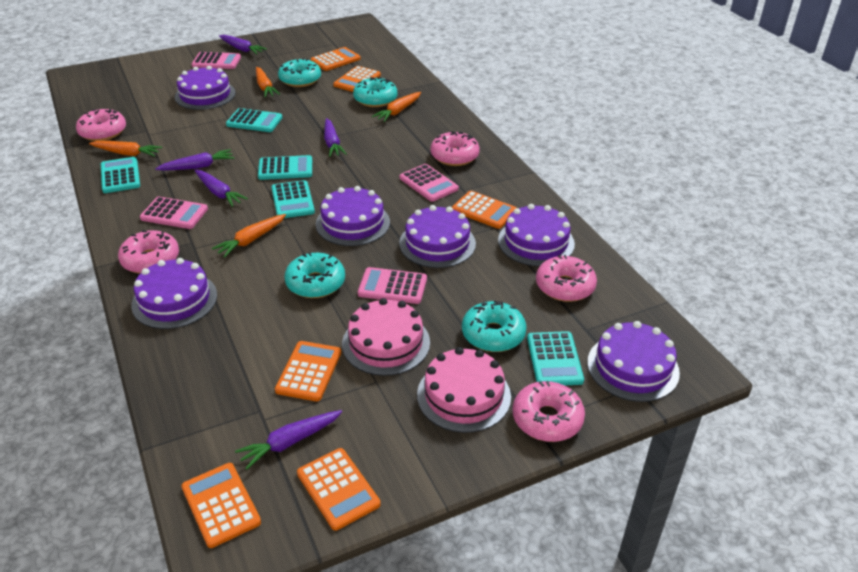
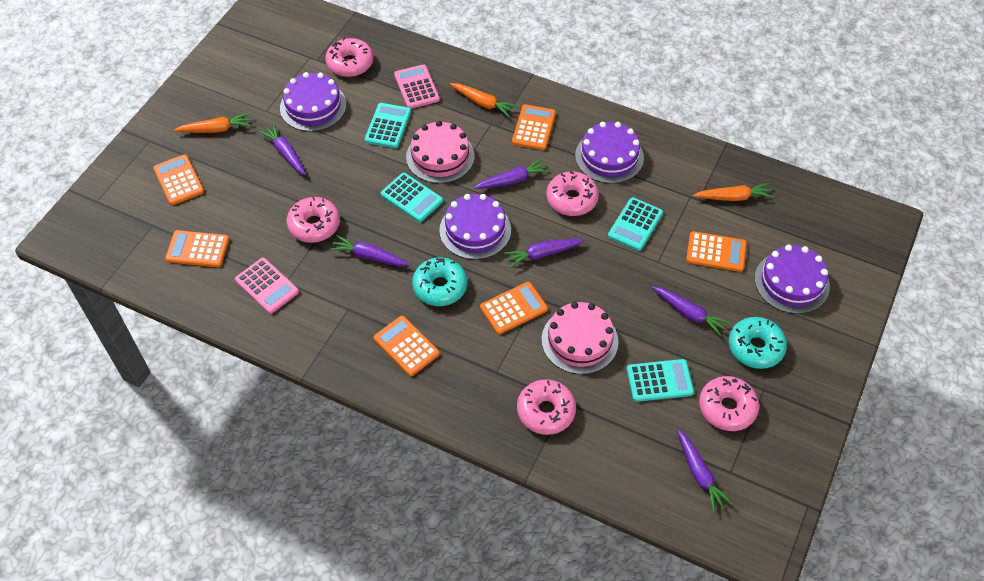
orange carrot: [89,141,162,157] [212,214,286,258] [256,67,280,97] [372,92,421,122] = 4 -> [174,113,251,133] [450,83,518,118] [693,183,774,201] = 3
pink calculator: [140,197,208,229] [192,52,241,69] [358,267,427,304] [400,164,459,202] = 4 -> [235,258,299,314] [394,64,440,109] = 2
purple cake: [131,258,217,329] [175,66,235,110] [316,186,390,246] [399,205,476,268] [498,204,575,266] [587,321,680,402] = 6 -> [280,72,346,132] [439,194,511,260] [575,122,644,183] [755,245,830,314] = 4
purple carrot: [155,149,234,171] [195,170,248,207] [219,35,267,54] [235,410,342,470] [324,118,347,157] = 5 -> [258,123,306,175] [329,235,410,266] [474,158,550,189] [504,239,584,268] [652,286,731,337] [677,429,733,513] = 6
turquoise calculator: [101,157,140,193] [226,108,283,132] [258,155,312,180] [271,180,315,218] [527,331,584,385] = 5 -> [365,103,411,148] [381,173,443,222] [608,197,663,251] [627,359,694,402] = 4
turquoise donut: [278,58,321,87] [284,252,345,298] [353,77,397,107] [462,301,527,352] = 4 -> [412,257,467,306] [729,317,787,369] = 2

